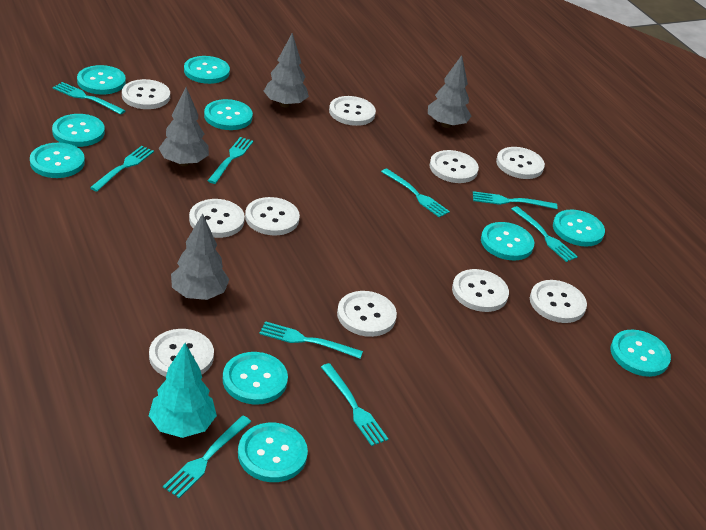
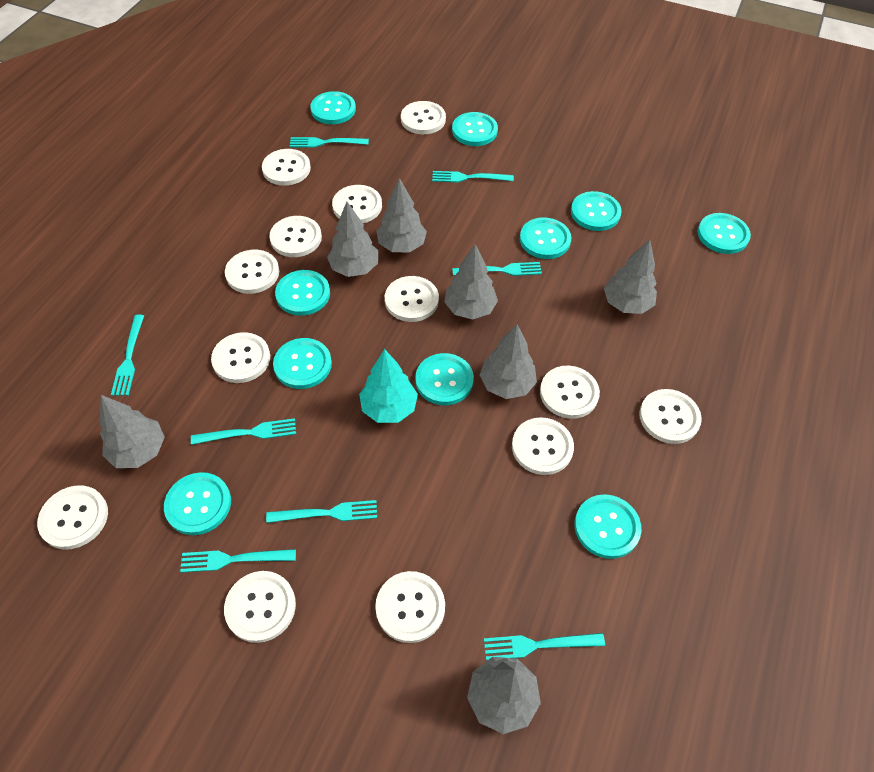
grey tree: [158,87,209,166] [171,213,229,300] [264,33,309,107] [428,55,471,128] = 4 -> [100,395,165,468] [327,202,378,277] [377,178,427,252] [444,244,498,320] [467,657,541,734] [480,324,537,399] [604,239,657,314] = 7
turquoise fork: [53,82,125,115] [90,146,154,192] [163,416,251,498] [208,137,253,184] [259,321,363,359] [321,363,388,446] [381,168,450,218] [473,191,558,209] [512,206,578,262] = 9 -> [111,315,144,396] [180,549,296,572] [191,418,296,445] [266,500,377,523] [290,137,369,147] [432,171,514,182] [452,262,542,276] [484,633,605,660] = 8
white button: [122,79,170,109] [149,329,214,377] [189,199,245,238] [245,197,300,235] [329,96,376,126] [337,291,397,337] [429,150,479,183] [452,269,509,312] [496,147,545,179] [530,280,587,323] = 10 -> [37,485,108,550] [211,332,270,383] [224,571,296,643] [225,250,279,294] [262,149,311,186] [269,216,322,257] [332,185,382,223] [375,571,445,643] [385,276,439,322] [401,101,446,134] [512,417,574,475] [540,366,600,419] [639,389,702,444] = 13

